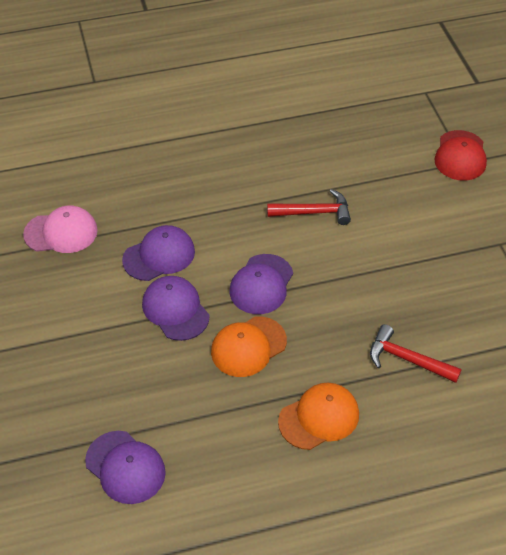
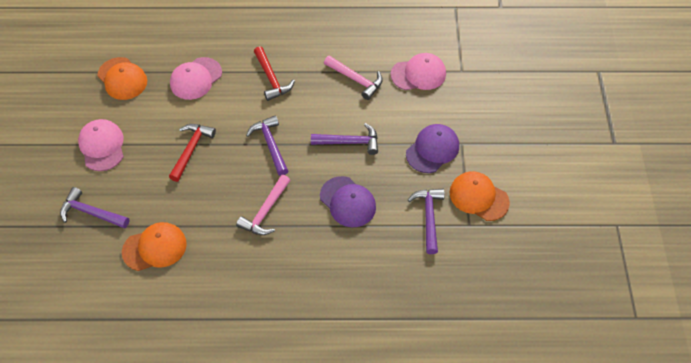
orange cap: [211,316,287,377] [278,383,359,450] = 2 -> [97,57,147,100] [122,222,187,271] [449,171,510,221] = 3
pink cap: [23,205,98,253] = 1 -> [78,119,124,171] [170,57,222,100] [391,53,446,90] = 3
pink hammer: none = 0 -> [236,175,290,235] [324,55,383,100] = 2
purple cap: [85,431,166,504] [122,225,195,281] [142,276,210,341] [229,254,293,314] = 4 -> [320,176,376,227] [406,124,459,173] = 2
purple hammer: none = 0 -> [60,187,129,228] [246,115,288,176] [311,123,378,155] [408,189,445,254] = 4
red cap: [434,130,487,181] = 1 -> none = 0

